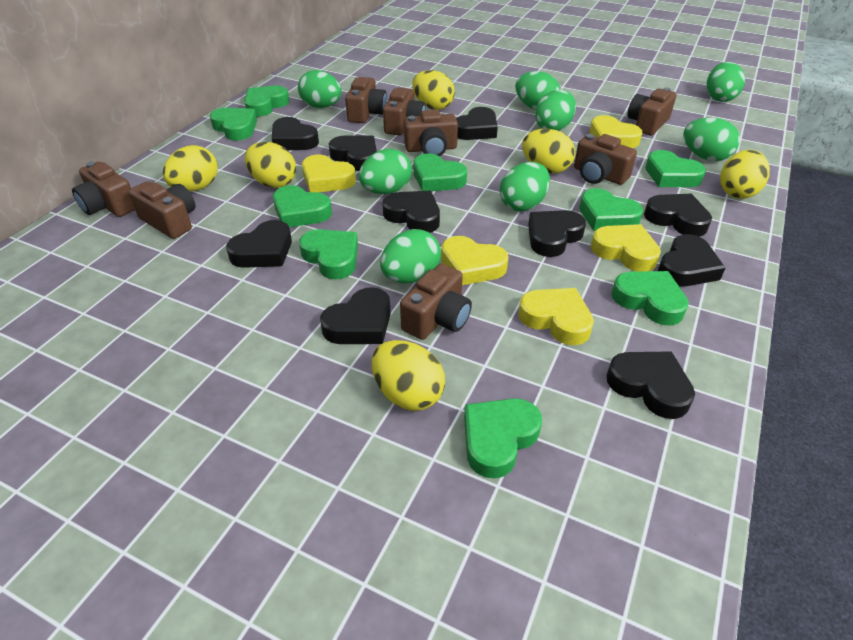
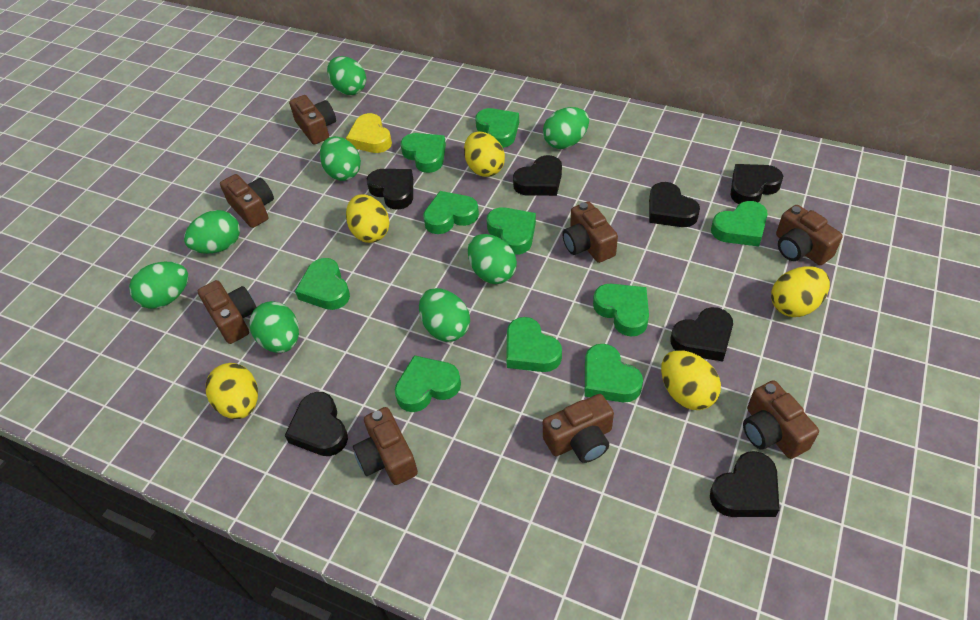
black heart: [226,220,292,268] [272,117,319,150] [320,287,391,344] [329,136,377,171] [382,191,440,233] [456,107,498,140] [528,210,586,257] [606,351,695,419] [644,194,712,237] [658,234,725,287] = 10 -> [284,392,348,456] [367,169,413,210] [513,155,562,196] [649,182,700,227] [670,307,733,361] [710,451,780,517] [730,164,783,204] = 7
green heart: [210,108,257,141] [244,85,289,117] [273,185,332,227] [299,229,358,279] [414,153,467,191] [464,398,542,479] [579,188,643,231] [612,271,689,326] [645,150,706,187] = 9 -> [295,258,350,310] [395,355,461,412] [401,133,446,173] [423,191,479,234] [475,108,519,148] [487,207,536,255] [506,317,562,372] [585,344,643,402] [593,284,649,336] [711,201,768,247] = 10
yellow egg: [163,145,218,191] [245,142,296,188] [372,340,445,411] [412,70,455,110] [522,129,575,173] [720,150,770,199] = 6 -> [205,363,258,419] [346,194,390,243] [464,132,505,177] [661,350,721,410] [771,266,830,317] = 5
yellow heart: [302,154,356,192] [441,236,509,285] [519,288,594,345] [590,115,642,148] [591,224,661,272] = 5 -> [346,113,392,153] = 1

